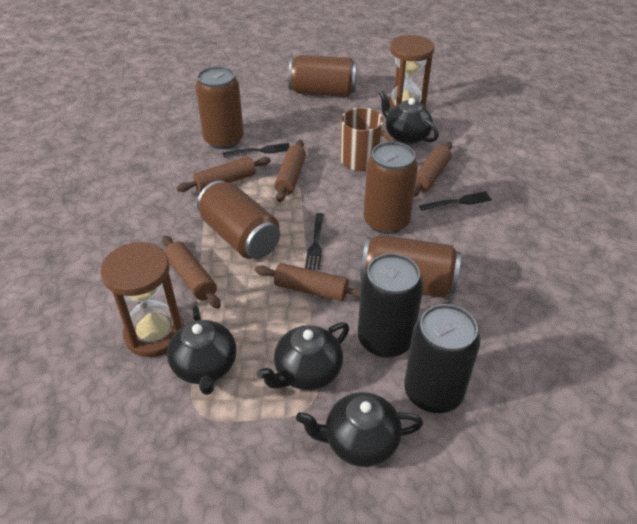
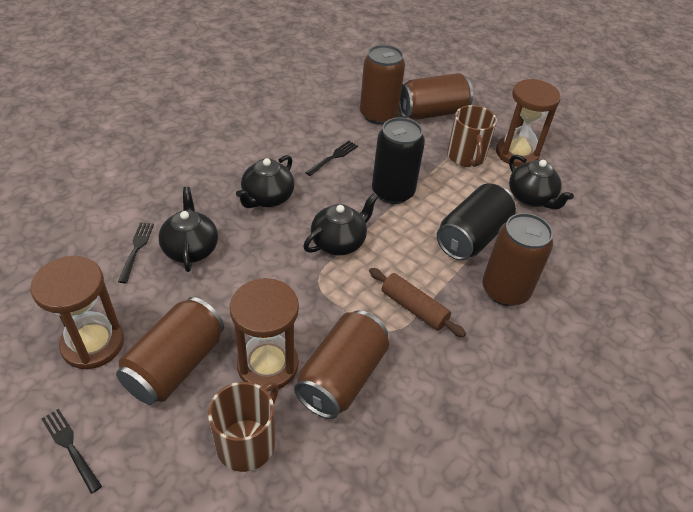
brown hourglass: [100,242,184,357] [388,35,434,109] = 2 -> [30,256,124,369] [230,278,299,391] [496,79,561,167] = 3
brown mug: [340,108,394,171] = 1 -> [208,382,278,472] [447,105,497,167] = 2
brown rolling pin: [162,236,221,309] [176,156,271,192] [255,263,361,301] [274,140,306,202] [414,142,452,197] = 5 -> [369,268,466,337] = 1

